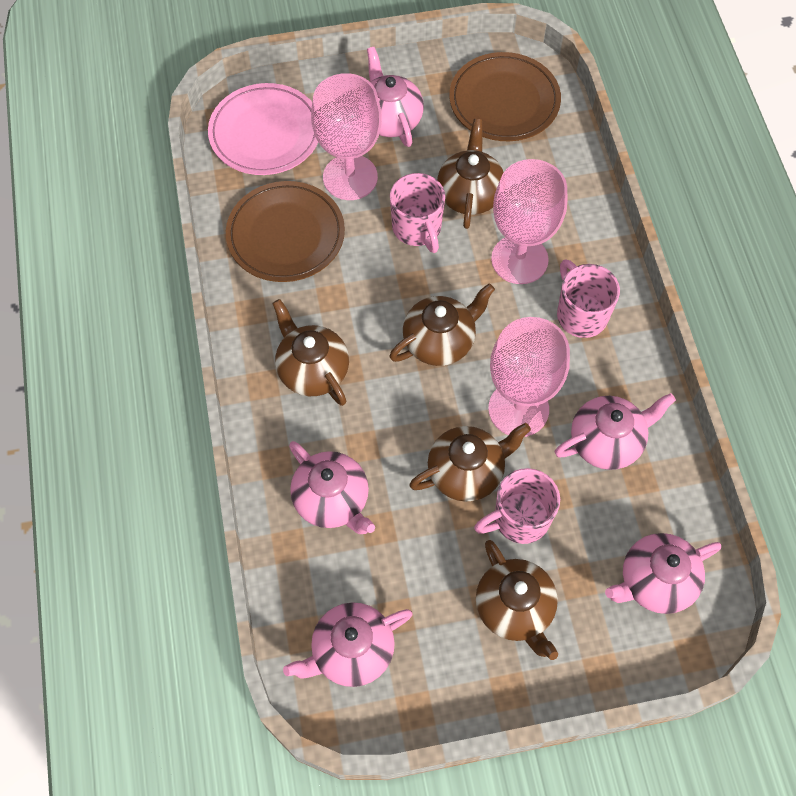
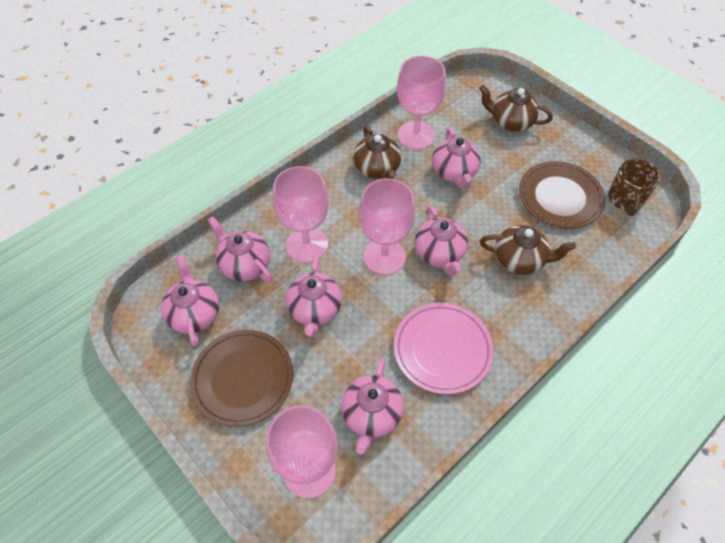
brown mug: none = 0 -> [608,158,661,216] = 1
brown teapot: [272,299,349,406] [389,283,495,366] [409,423,531,502] [437,119,504,229] [476,540,558,660] = 5 -> [353,125,401,179] [479,85,553,132] [480,225,576,275] = 3
pink goblet: [311,73,382,200] [488,317,570,437] [491,159,567,284] = 3 -> [266,405,338,498] [273,166,329,263] [359,178,415,275] [397,55,446,149] = 4
pink mug: [390,173,445,253] [474,468,560,544] [557,259,620,338] = 3 -> none = 0
pink teapot: [283,602,413,687] [289,441,375,534] [367,47,424,147] [555,393,676,470] [605,533,721,614] = 5 -> [161,255,219,347] [208,216,273,283] [286,258,342,337] [341,358,404,455] [415,205,468,276] [432,128,481,189] = 6

